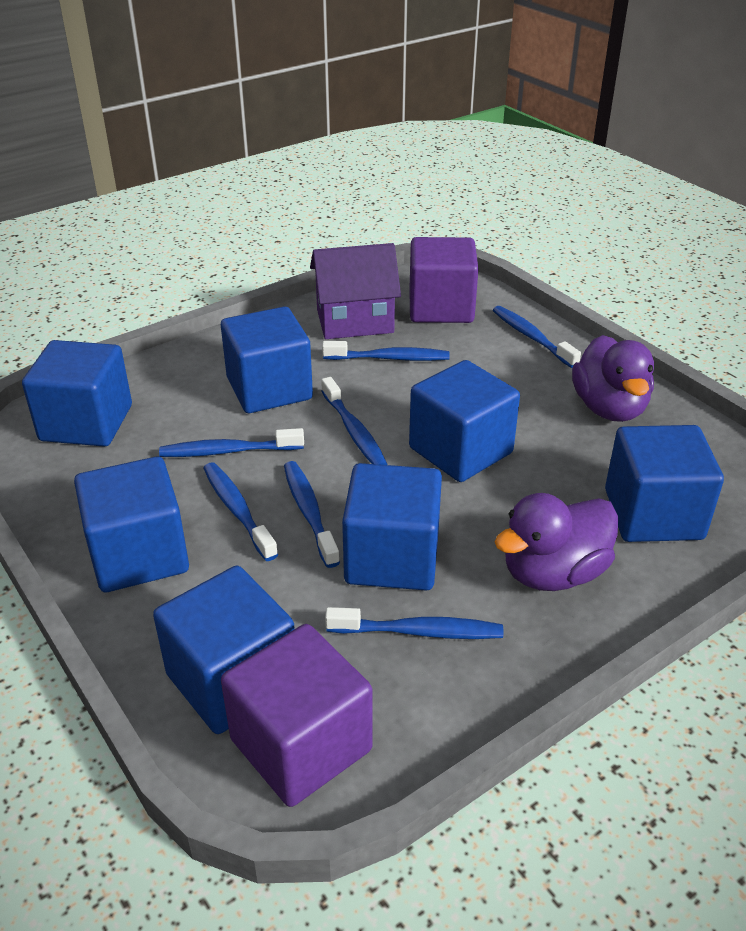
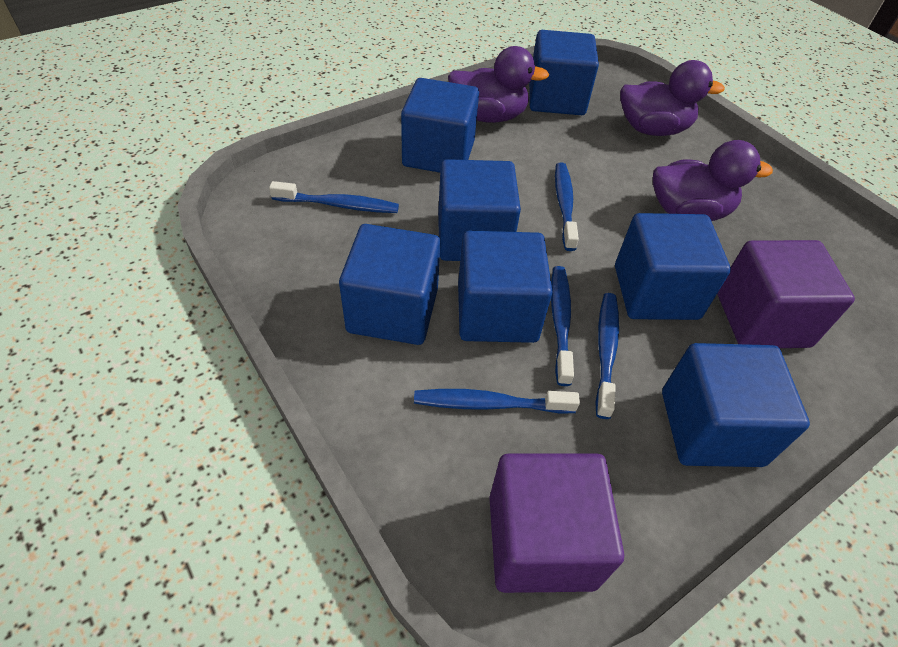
blue toothbrush: [159,428,304,457] [203,462,278,561] [284,461,340,568] [321,377,387,465] [322,341,450,361] [325,607,503,639] [493,306,581,368] = 7 -> [269,181,399,213] [414,389,580,414] [551,266,574,386] [555,162,579,251] [595,293,619,419] = 5
purple duck: [495,493,618,591] [572,335,654,422] = 2 -> [448,46,549,123] [620,60,725,136] [653,140,773,221] = 3
purple house: [310,243,401,339] = 1 -> none = 0

